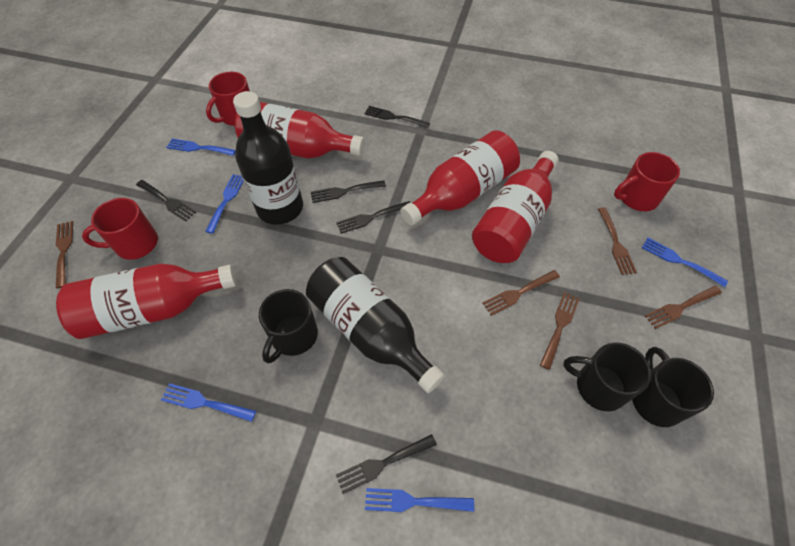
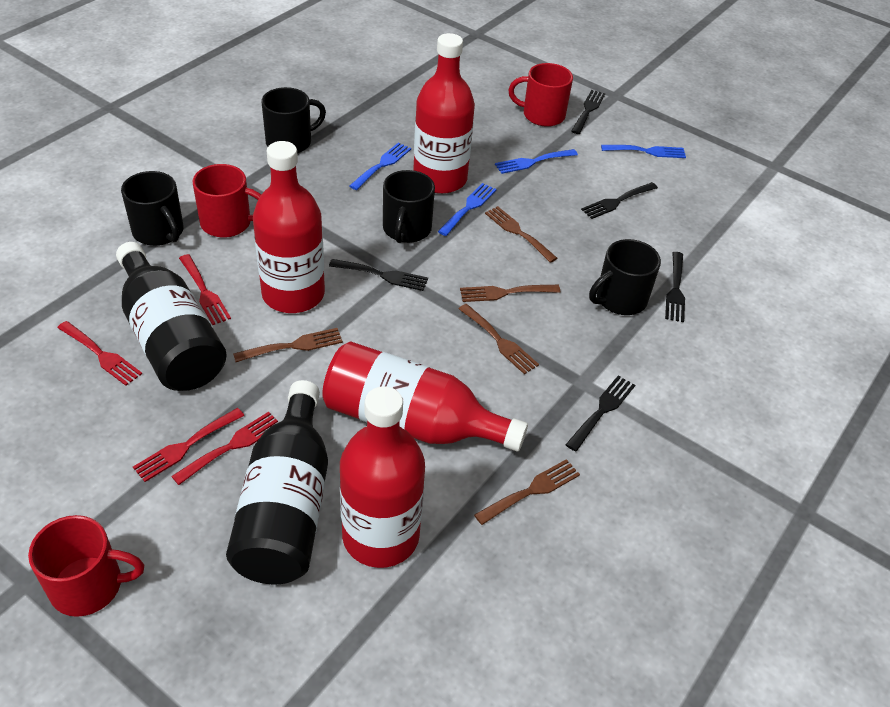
black mug: [259,289,318,364] [563,342,651,411] [632,347,714,427] = 3 -> [121,171,184,246] [261,87,326,153] [383,170,435,243] [589,239,661,315] = 4
blue fork: [161,383,256,422] [166,139,236,156] [205,174,244,234] [365,488,474,512] [642,238,728,287] = 5 -> [349,142,411,190] [438,183,496,236] [495,149,578,174] [601,145,686,158] = 4
red fork: none = 0 -> [57,321,142,386] [133,408,245,482] [171,412,278,485] [179,254,231,325] = 4

